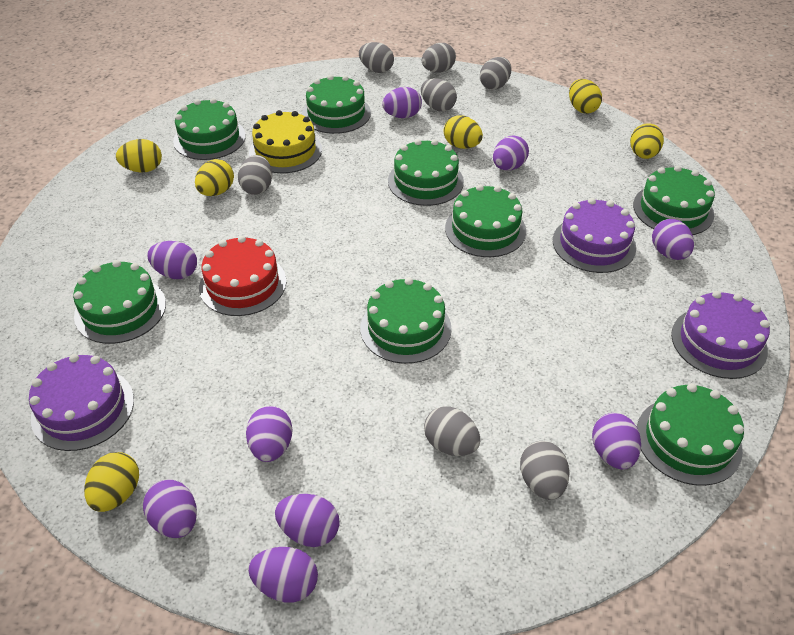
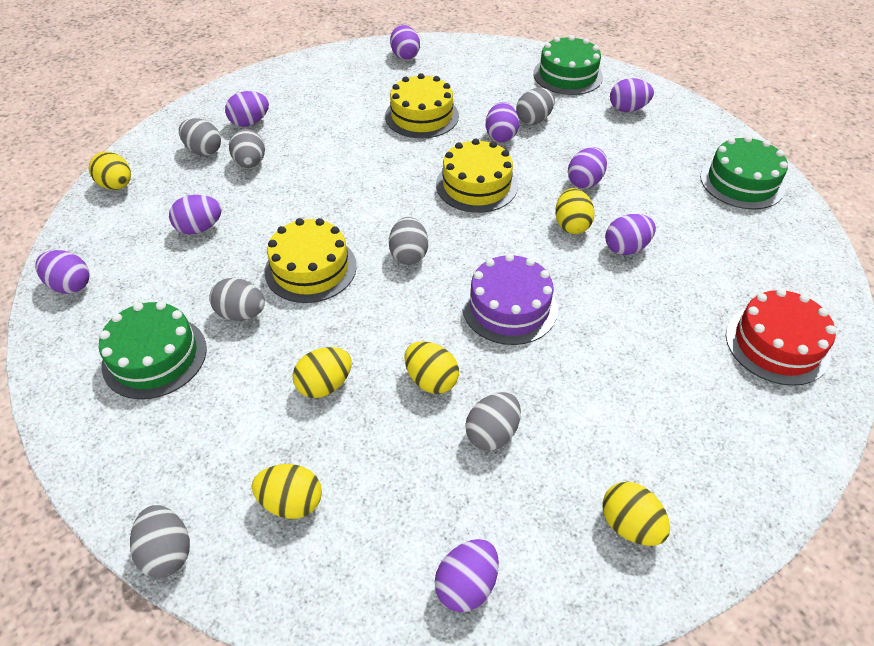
green cake: [73,260,166,344] [173,98,246,160] [302,75,371,134] [360,277,452,364] [388,139,464,206] [445,184,526,257] [633,165,715,235] [637,383,744,486] = 8 -> [99,301,207,399] [533,35,603,95] [700,136,788,209] = 3
purple cake: [29,354,134,451] [553,198,636,273] [671,291,770,379] = 3 -> [462,254,558,345] = 1
yellow cake: [249,110,322,173] = 1 -> [265,218,357,303] [385,73,459,139] [436,138,518,213] = 3

